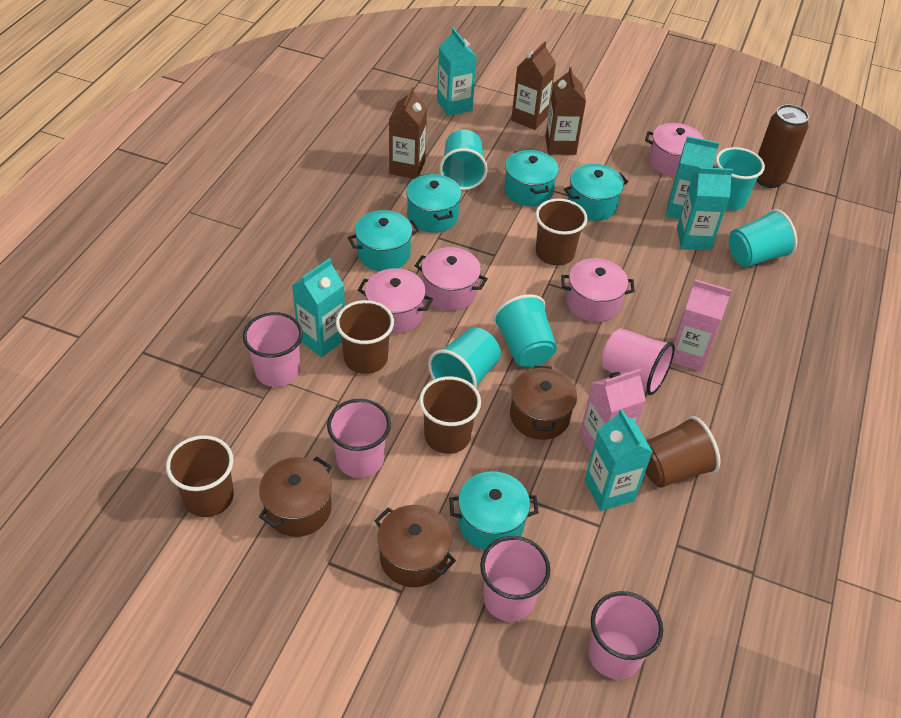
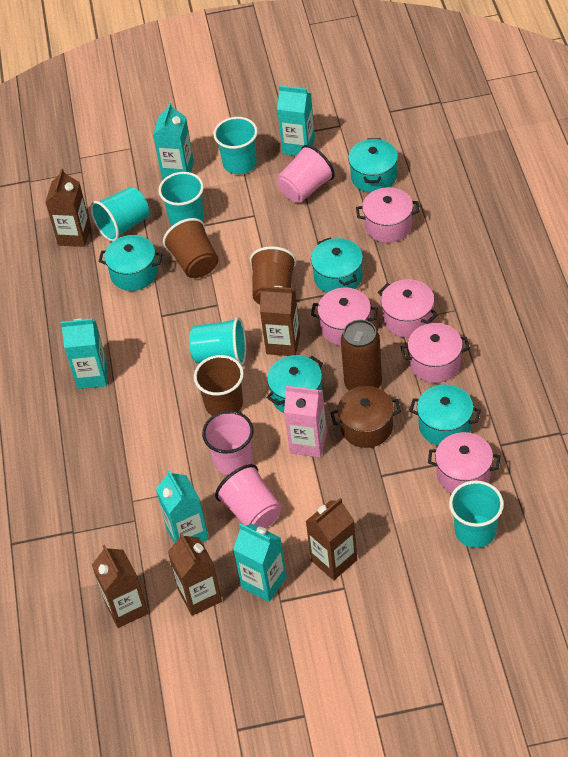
brown carton: [389,87,427,179] [511,41,556,130] [545,67,586,155] = 3 -> [45,169,91,247] [92,545,148,628] [168,532,222,616] [260,286,300,356] [306,498,357,580] = 5
brown cup: [166,435,234,517] [336,300,394,374] [419,376,481,454] [536,199,587,266] [645,416,720,488] = 5 -> [163,218,218,278] [194,355,244,416] [250,246,296,304] = 3
brown pot: [259,457,332,537] [374,505,456,587] [510,365,577,440] = 3 -> [330,386,401,448] = 1
pink carton: [579,369,646,454] [672,279,732,371] = 2 -> [284,386,327,458] = 1
pink cup: [243,312,303,387] [327,399,391,478] [480,536,550,622] [588,591,663,679] [602,328,675,395] = 5 -> [202,411,254,475] [215,464,282,529] [277,145,335,203] = 3
pink pot: [358,268,433,334] [415,247,488,311] [561,258,635,322] [645,123,703,177] = 4 -> [311,288,378,346] [356,187,420,243] [378,279,438,338] [401,323,470,383] [428,432,500,493] = 5

